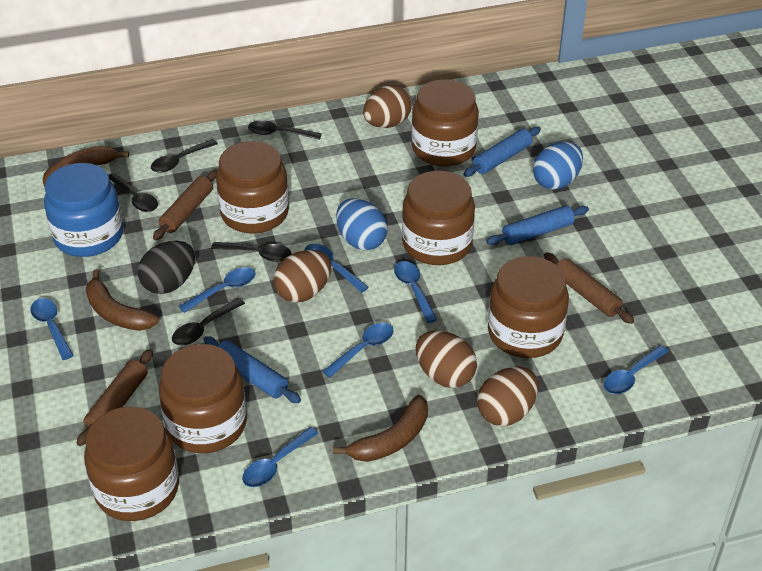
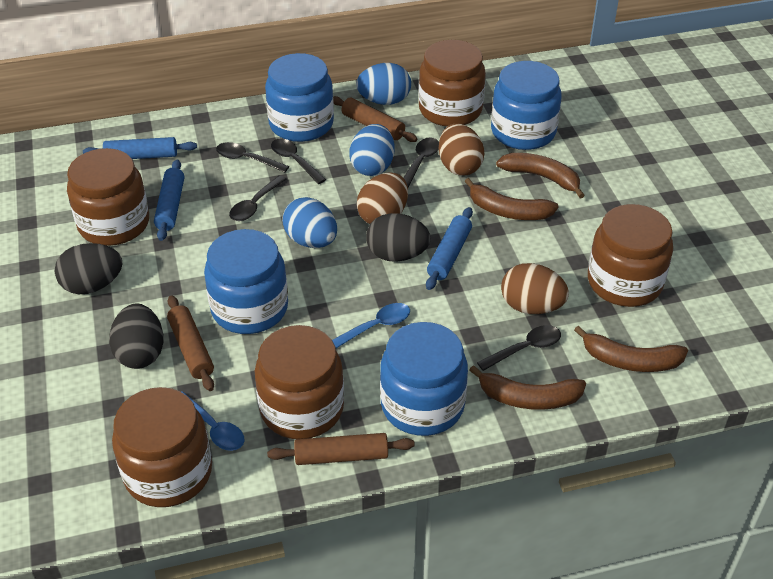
black egg: [138,241,195,294] = 1 -> [55,243,123,294] [109,304,164,369] [366,213,431,262] = 3
blue egg: [336,198,388,250] [533,142,583,190] = 2 -> [282,197,337,248] [349,124,395,176] [356,63,411,105] = 3
blue jar: [44,163,123,257] = 1 -> [204,229,288,334] [265,53,334,142] [380,322,468,436] [491,61,562,150] = 4
blue spoon: [30,298,74,360] [179,267,255,313] [242,427,319,487] [304,244,369,293] [322,323,394,378] [394,261,437,323] [603,345,669,394] = 7 -> [181,391,245,451] [332,303,410,348] = 2
brown banana: [43,146,129,187] [86,269,159,331] [333,395,428,462] = 3 -> [464,178,559,220] [469,365,586,410] [496,153,585,199] [574,326,688,372] = 4
brown egg: [273,250,331,303] [363,85,412,128] [416,331,477,388] [477,367,538,426] = 4 -> [357,173,408,224] [439,124,485,176] [501,263,569,314] = 3
brown jar: [84,406,179,521] [159,344,247,453] [216,141,289,233] [402,171,475,265] [411,79,479,167] [488,256,569,358] = 6 -> [67,148,149,246] [112,387,212,507] [255,325,344,439] [419,40,486,127] [588,204,673,307] = 5

